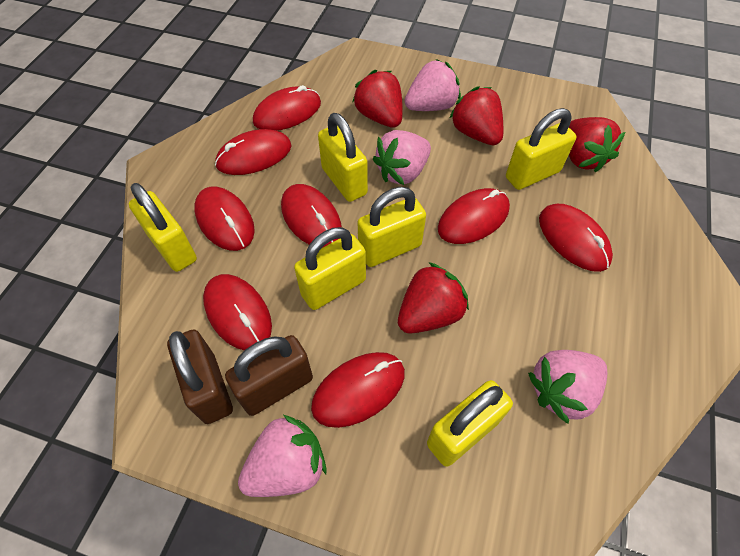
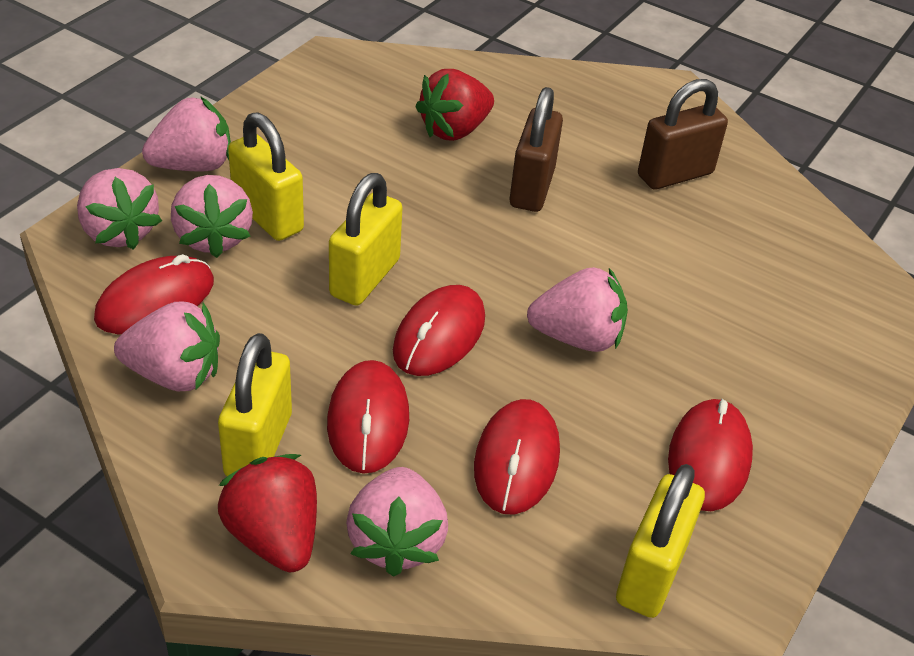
pink strawberry: [238,415,327,497] [373,130,431,185] [405,59,461,111] [528,350,607,424] = 4 -> [77,168,162,250] [114,301,220,391] [142,96,231,171] [171,175,253,258] [346,467,448,577] [527,267,628,352] = 6
red mouse: [194,187,255,251] [203,274,272,350] [215,129,291,175] [253,85,321,131] [281,184,342,248] [311,352,405,428] [438,188,510,244] [539,204,613,272] = 8 -> [94,254,214,334] [327,360,409,474] [393,285,485,376] [474,399,560,515] [668,399,753,511] = 5
red strawberry: [352,70,403,128] [398,262,469,334] [450,86,503,145] [569,117,625,172] = 4 -> [217,454,317,572] [415,69,494,141] = 2
yellow padlock: [129,183,197,272] [294,227,366,310] [318,113,368,202] [357,187,426,267] [427,380,513,467] [506,108,576,190] = 6 -> [218,333,292,476] [228,112,304,241] [329,173,403,306] [616,464,705,618] = 4

